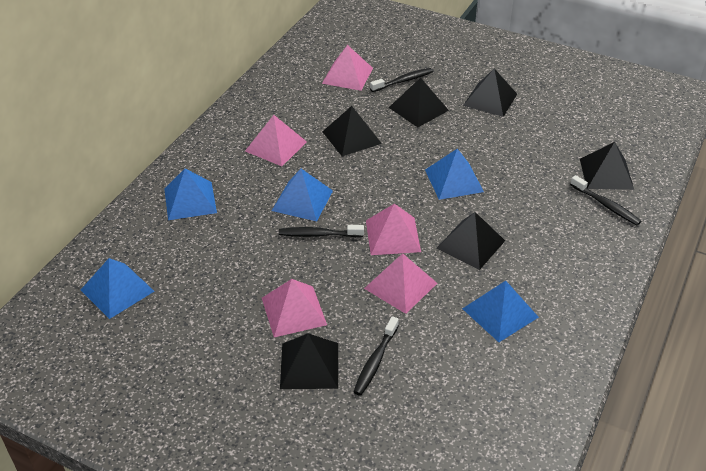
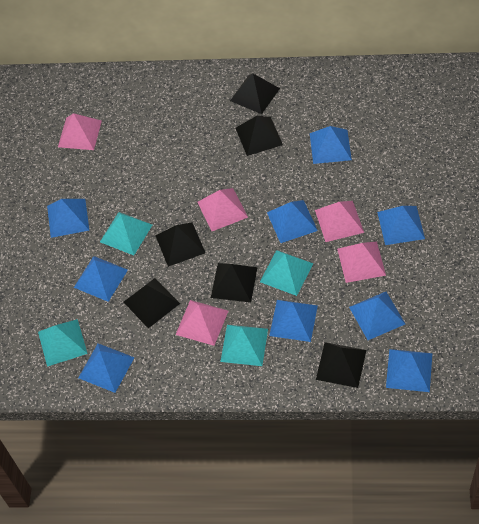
black toothbrush: [279,225,364,237] [353,316,399,396] [370,68,433,92] [570,175,641,225] = 4 -> none = 0
blue pyramid: [81,258,154,319] [164,169,217,220] [272,169,333,221] [425,149,484,200] [462,281,539,342] = 5 -> [47,199,89,238] [74,256,128,302] [78,343,135,393] [267,200,318,243] [269,300,318,342] [310,126,352,164] [349,292,405,340] [377,206,425,245] [386,349,432,392] = 9
turquoise pyramid: none = 0 -> [38,319,88,367] [100,212,152,255] [220,325,268,366] [260,250,313,296] = 4

